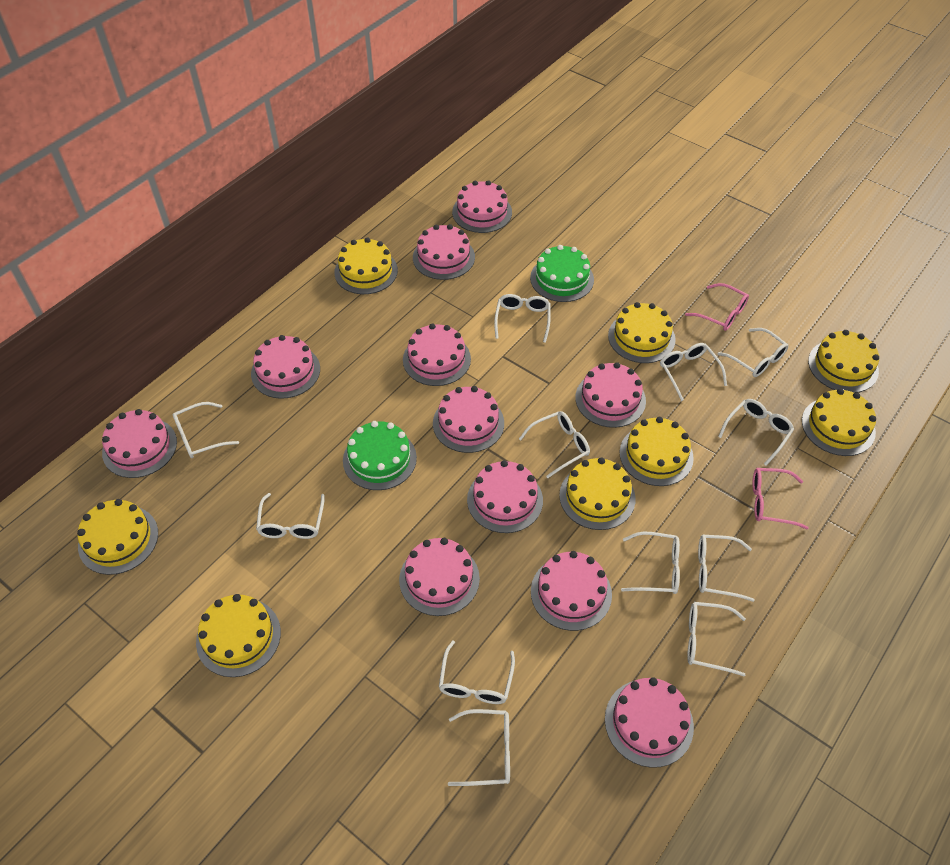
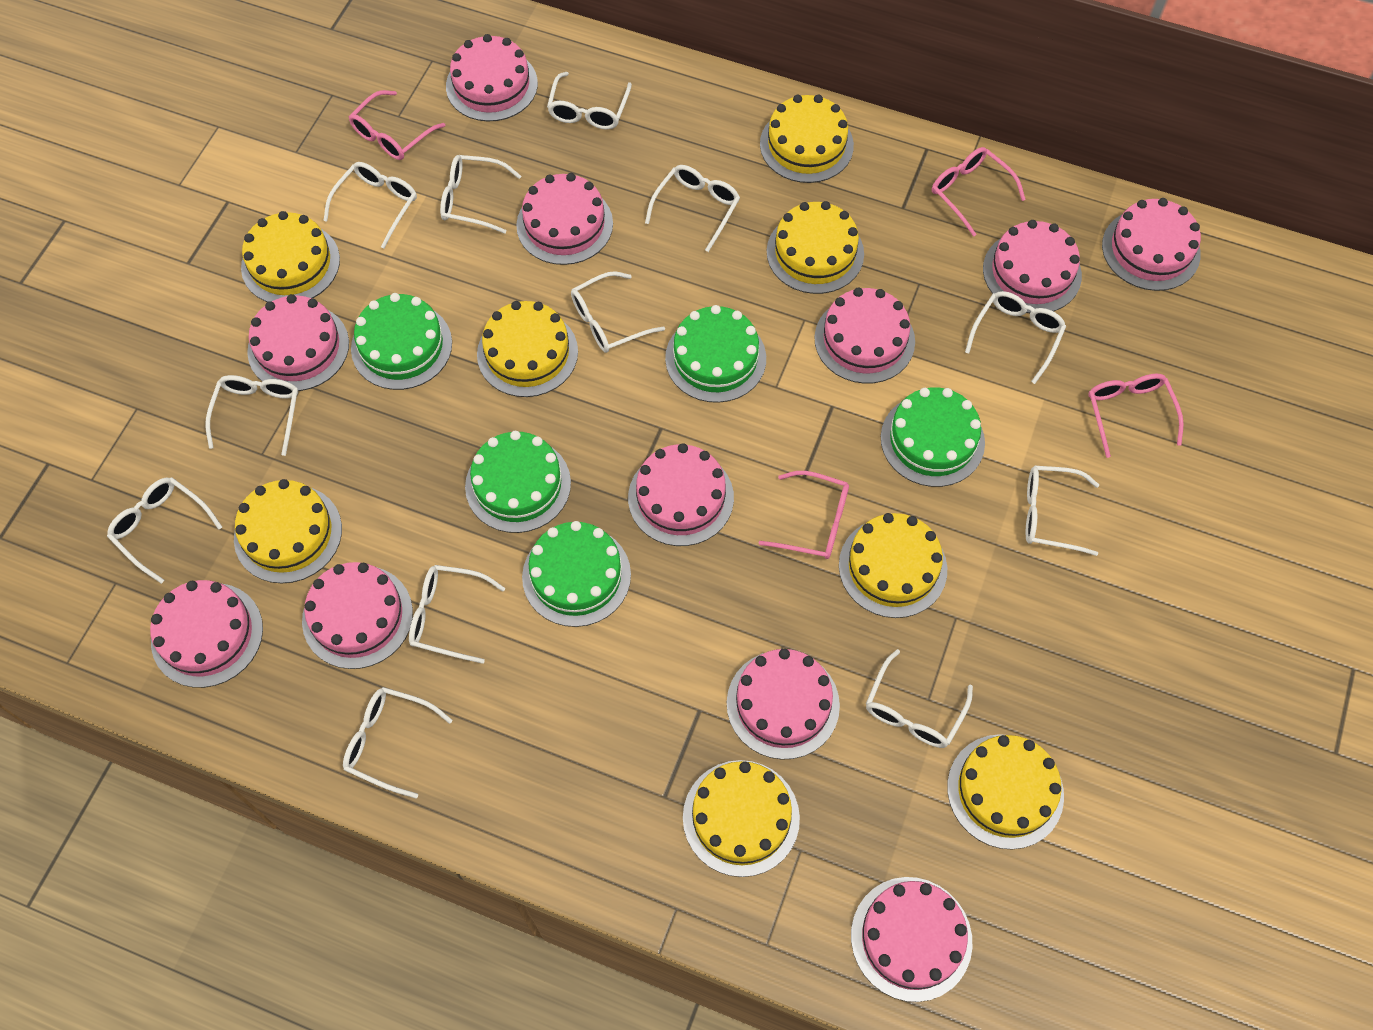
green cake: [343,421,417,490] [530,245,594,302] = 2 -> [351,293,452,390] [465,431,571,533] [522,521,631,627] [665,305,766,403] [881,387,985,487] = 5
pink glasses: [685,283,749,331] [752,468,808,529] = 2 -> [349,90,446,160] [759,471,849,559] [932,147,1026,237] [1088,374,1184,458] = 4

